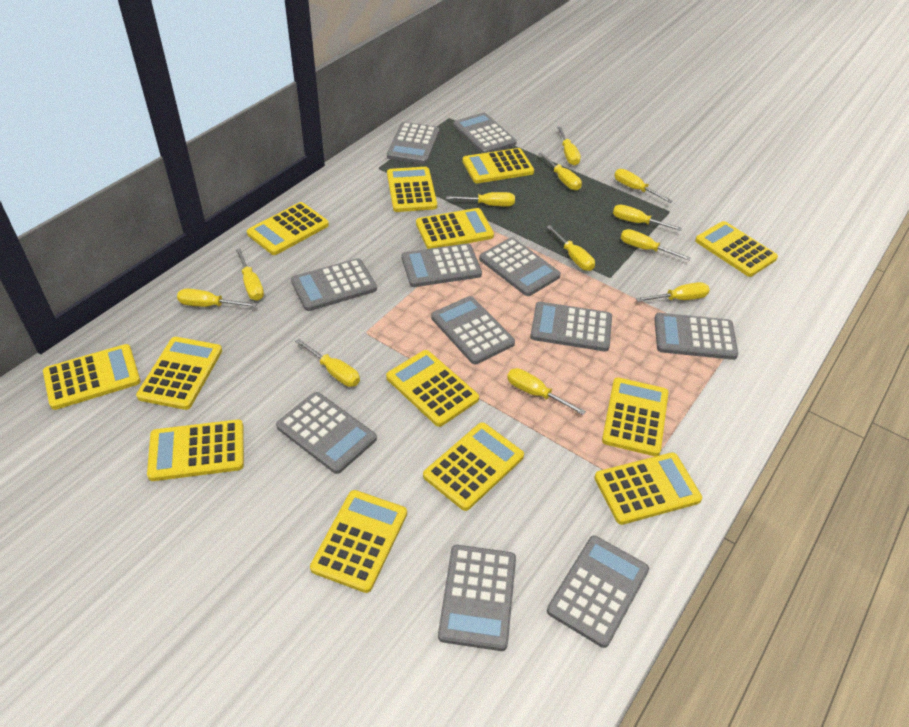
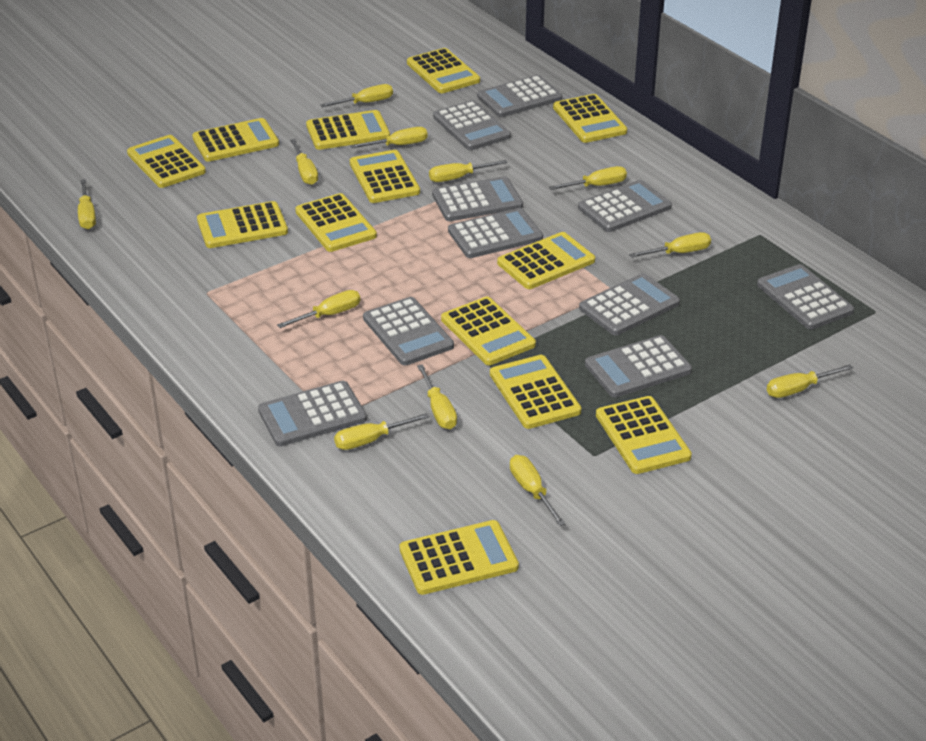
grey calculator: [276,392,377,474] [291,258,377,311] [387,122,439,164] [402,243,482,287] [431,296,515,364] [438,545,516,651] [453,113,517,153] [479,238,561,296] [530,302,612,352] [547,536,649,648] [654,313,738,360] = 11 -> [258,381,367,446] [363,297,454,366] [432,176,523,221] [433,100,511,150] [448,208,543,258] [477,75,562,117] [578,180,672,232] [579,273,680,336] [585,335,692,398] [757,264,854,330] = 10

